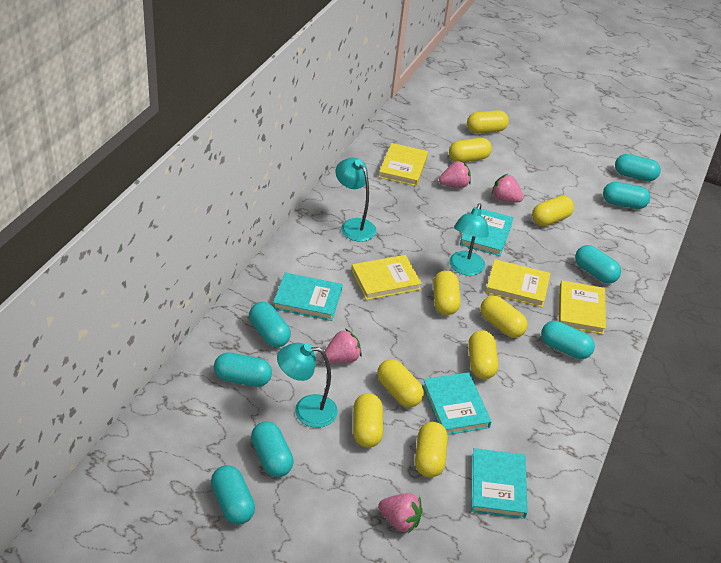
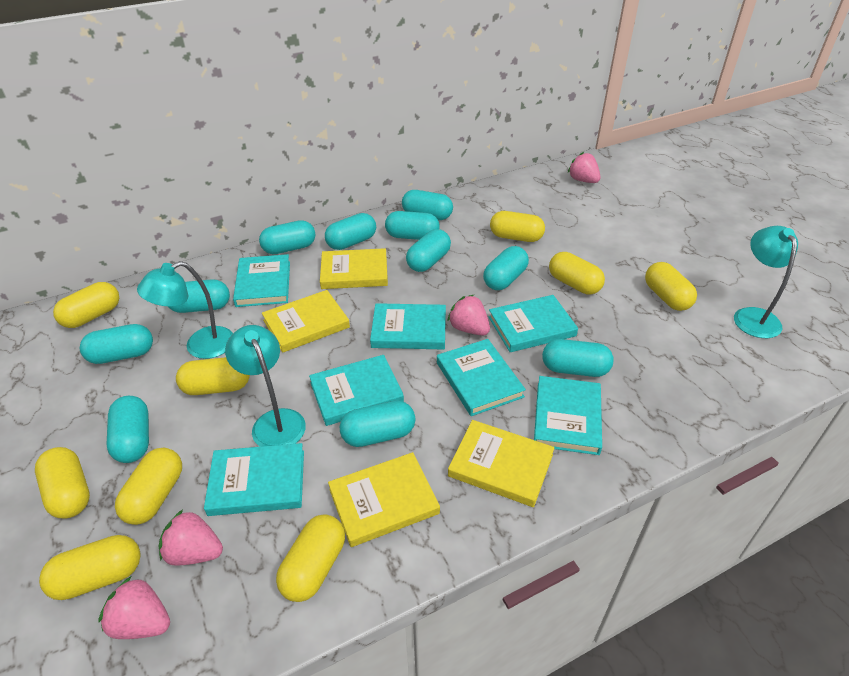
turquoise book: [273,273,342,321] [422,372,492,435] [460,207,514,256] [471,448,528,519] = 4 -> [204,443,304,516] [233,254,290,307] [309,355,404,426] [370,303,446,349] [437,339,526,416] [489,295,578,352] [534,376,602,455] = 7
turquoise capsule: [211,465,255,525] [214,353,272,387] [249,302,291,347] [251,422,294,477] [541,321,595,359] [575,245,621,284] [603,182,650,209] [615,154,661,181] = 8 -> [80,324,153,364] [106,396,149,463] [168,279,230,313] [259,220,316,254] [325,213,376,250] [340,401,415,447] [385,211,440,240] [402,190,453,220] [406,229,451,272] [483,246,529,290] [542,339,614,377] = 11

